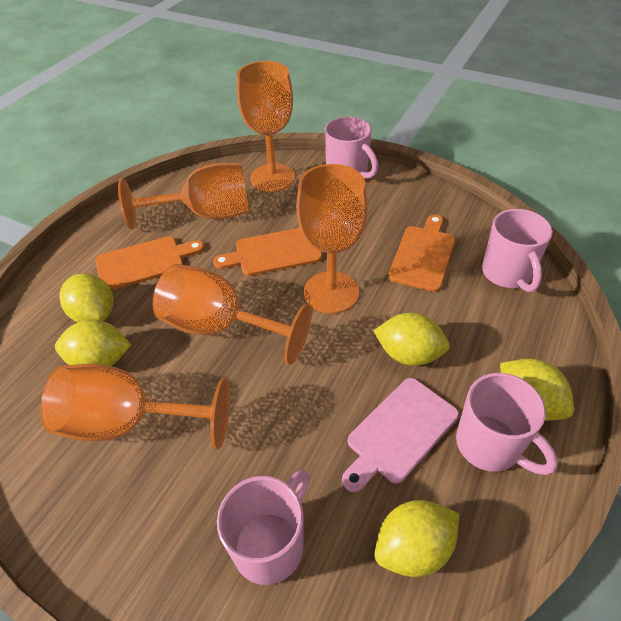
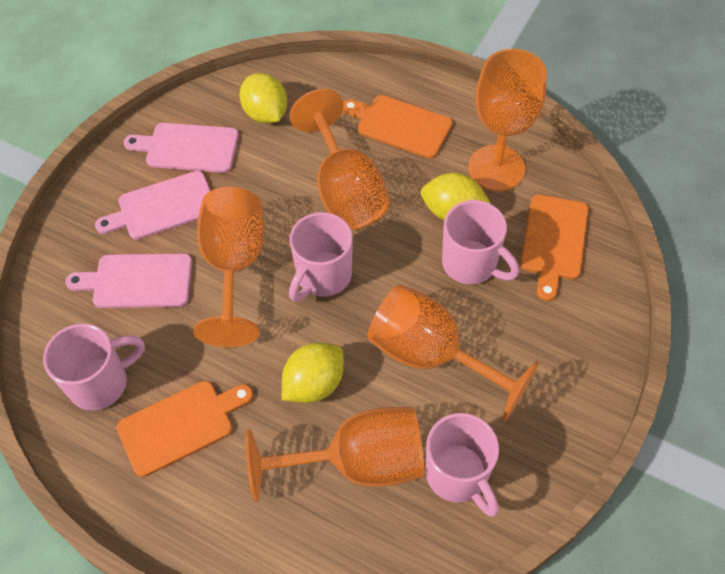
pink cutting board: [342,378,459,492] = 1 -> [65,253,192,308] [95,171,210,240] [123,123,239,173] = 3
yellow lemon: [55,319,131,366] [59,273,113,322] [373,313,450,366] [374,500,459,577] [500,358,574,421] = 5 -> [240,73,287,124] [282,343,344,403] [421,173,491,220] = 3

